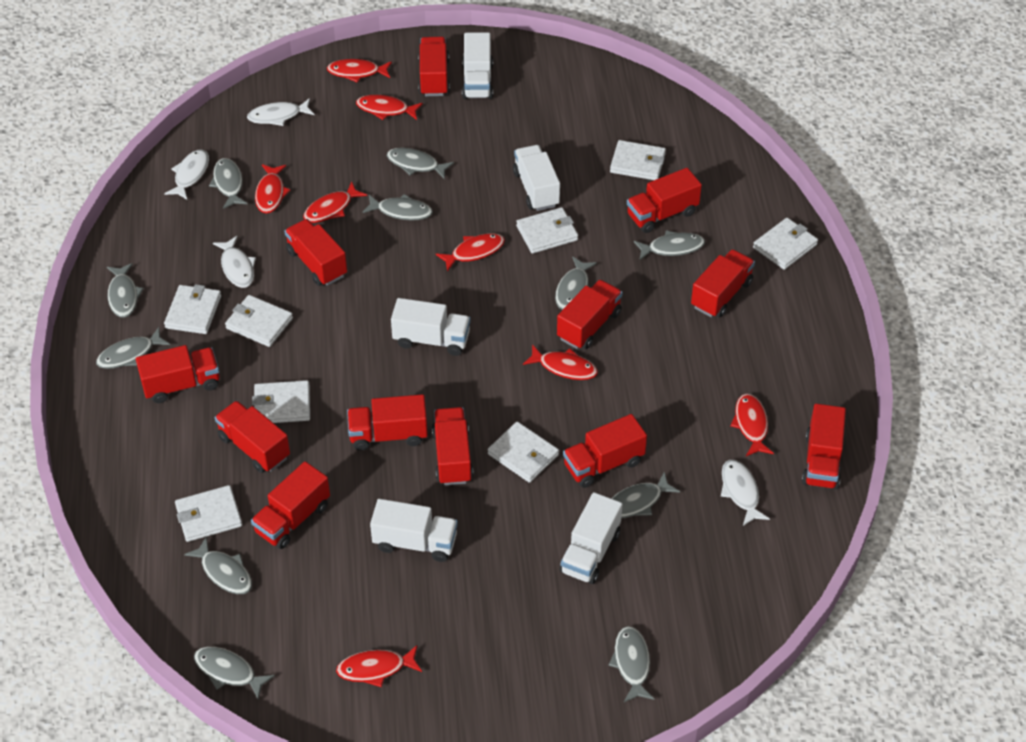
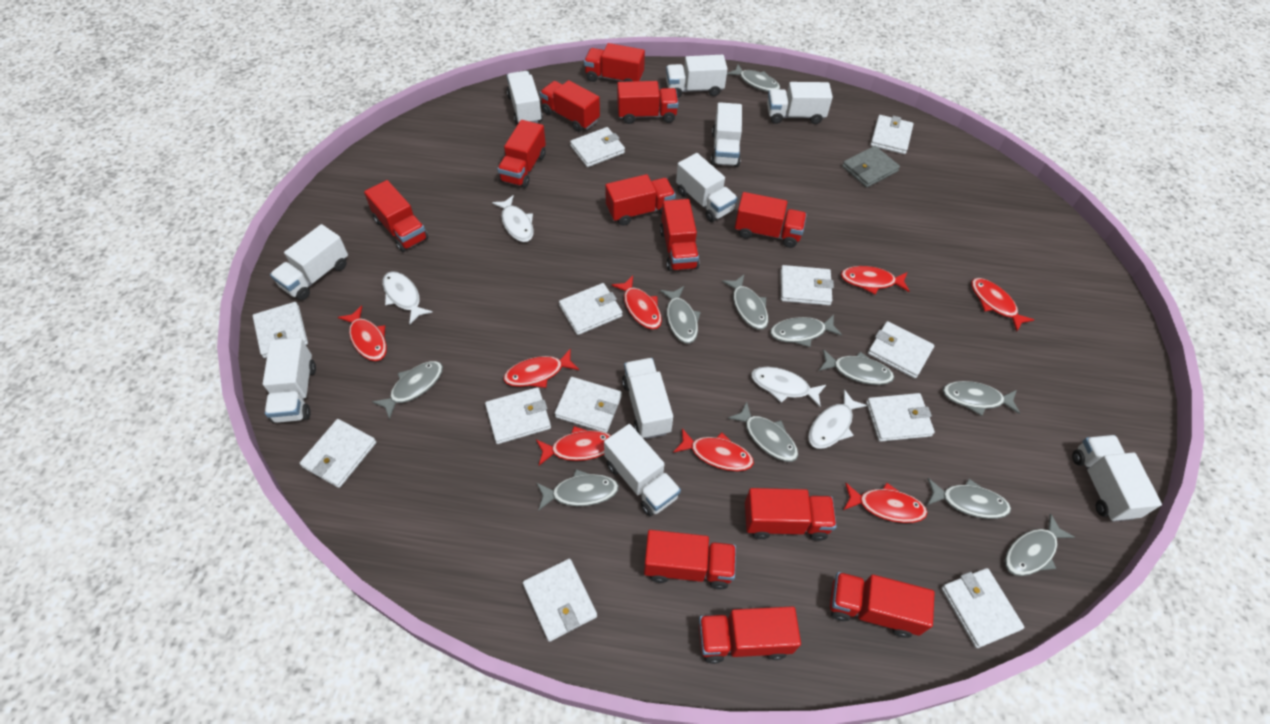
grey wallet: none = 0 -> [842,146,900,188] = 1
white truck: [370,499,458,562] [391,298,471,356] [462,32,493,99] [513,145,560,211] [560,492,623,584] = 5 -> [263,338,316,423] [270,224,348,300] [507,71,543,125] [604,424,681,516] [622,358,673,439] [666,55,727,98] [676,153,738,222] [711,102,742,167] [767,82,833,124] [1072,435,1162,522] = 10
white wallet: [164,284,221,334] [175,485,242,542] [225,295,293,347] [252,380,310,423] [488,422,559,483] [516,207,578,254] [610,140,666,180] [753,218,818,270] = 8 -> [253,302,308,358] [300,419,376,488] [485,387,551,444] [523,559,597,642] [555,377,622,433] [559,283,623,335] [570,127,625,167] [781,265,834,305] [866,393,935,442] [868,321,934,378] [870,115,913,154] [941,568,1024,648] = 12

